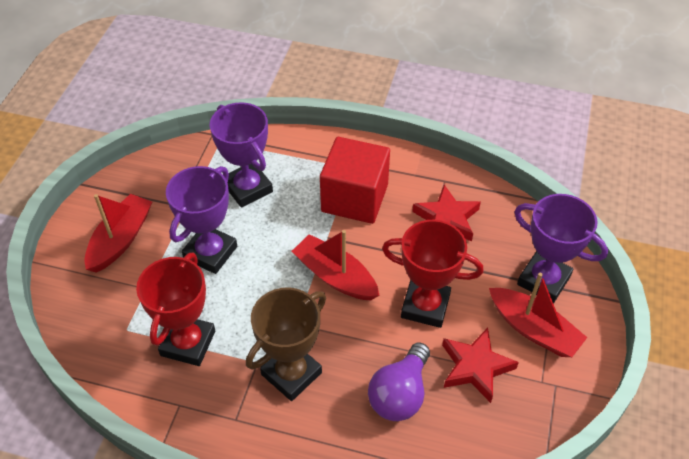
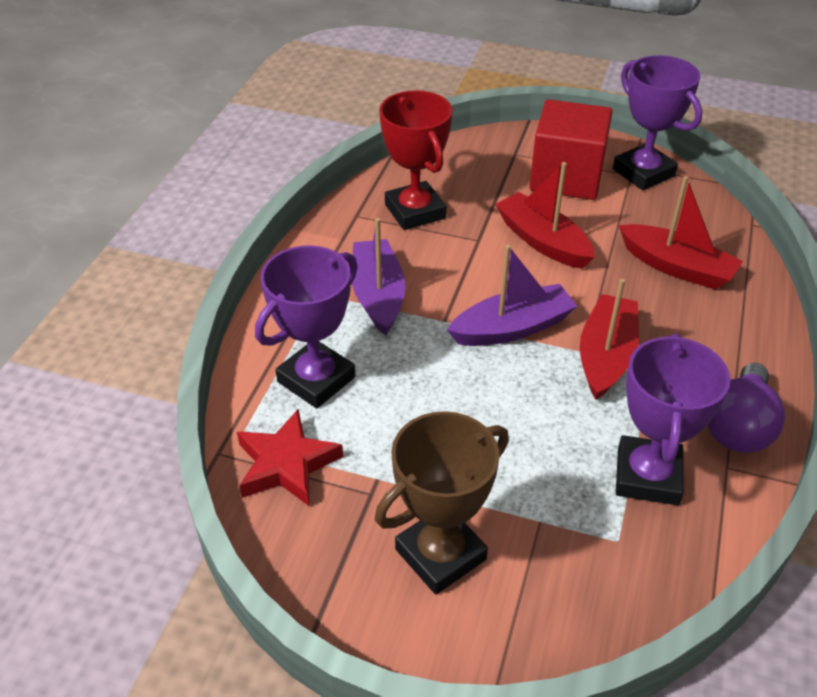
purple boat: none = 0 -> [352,218,405,335] [447,245,577,346] = 2
red star: [412,185,481,242] [442,328,519,403] = 2 -> [237,410,343,506] = 1
red trophy: [136,252,215,366] [382,220,484,328] = 2 -> [379,90,452,230] = 1

